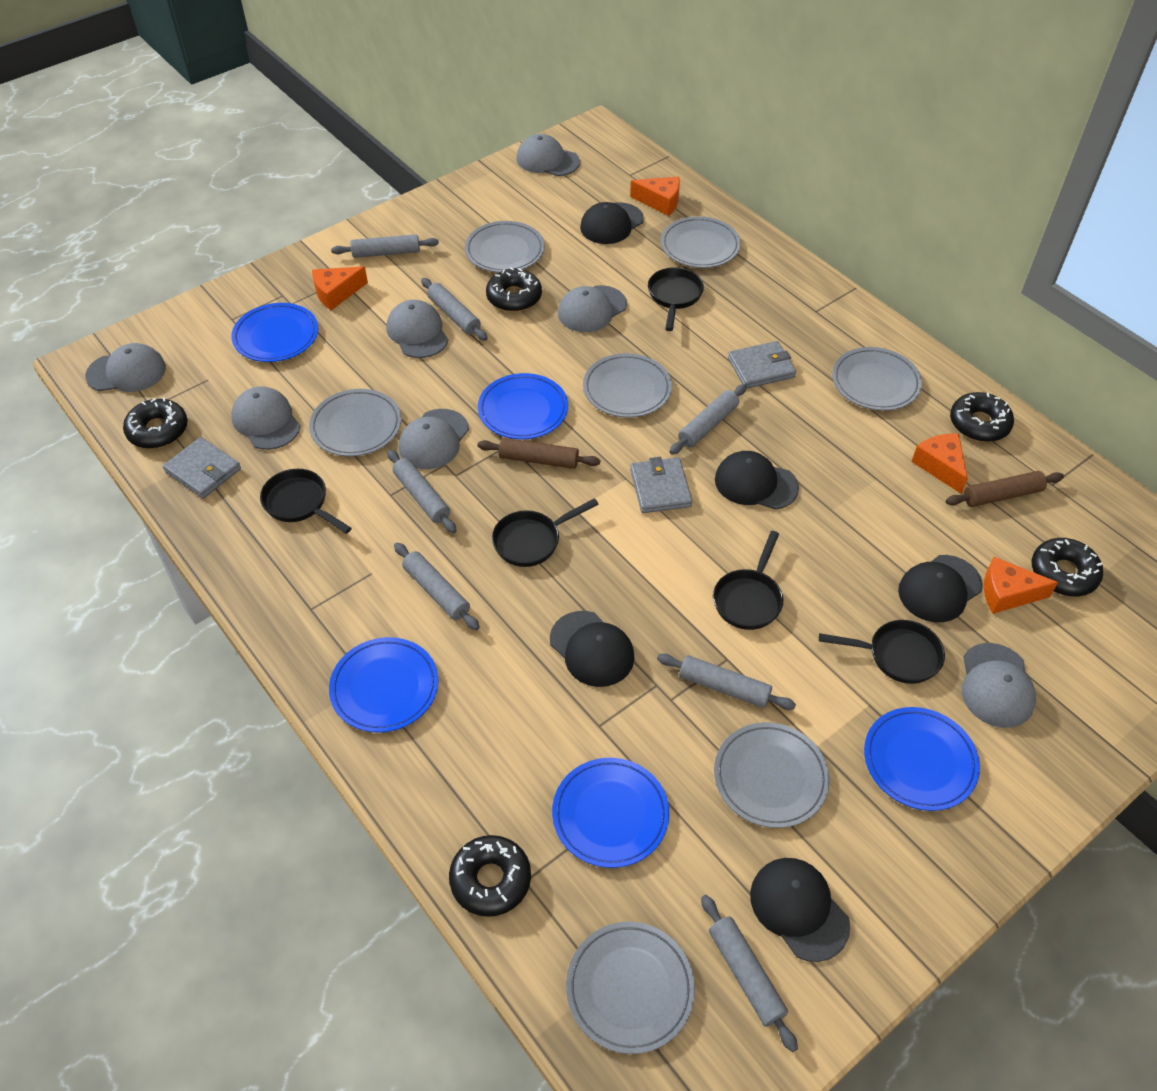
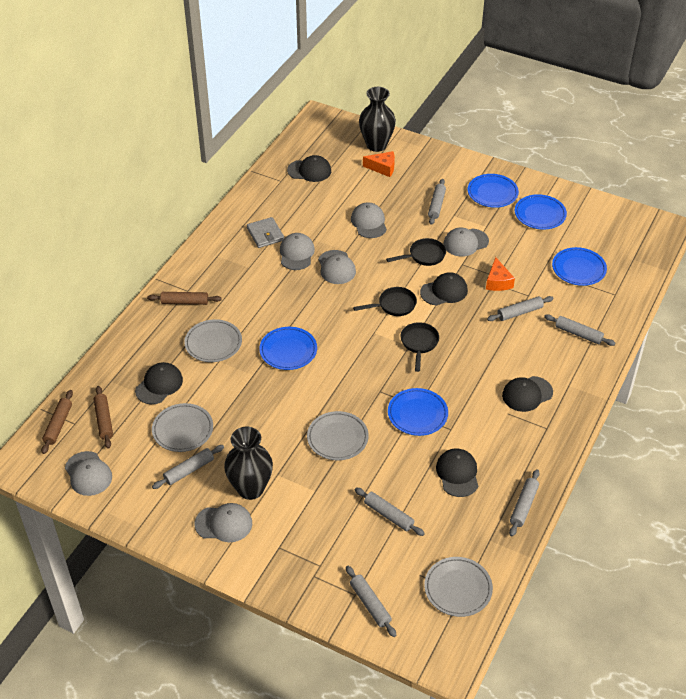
black donut: [123,397,188,449] [449,835,531,917] [486,267,542,312] [950,392,1014,442] [1032,538,1103,596] = 5 -> none = 0
black pan: [260,469,352,534] [492,498,599,567] [648,267,704,331] [713,531,783,630] [819,620,945,684] = 5 -> [353,287,417,316] [386,238,446,266] [401,322,439,372] = 3
black vase: none = 0 -> [224,427,273,500] [359,87,396,152] = 2
brown rolling pin: [478,438,600,469] [946,471,1064,507] = 2 -> [41,390,73,454] [94,386,113,449] [147,292,222,305] = 3
grey cap: [85,343,166,392] [231,386,301,450] [387,300,448,358] [399,409,469,469] [516,134,580,176] [558,285,627,332] [962,643,1036,728] = 7 -> [65,451,112,496] [194,503,252,542] [280,233,315,270] [318,250,356,284] [351,202,387,238] [443,228,489,257] = 6
grey plate: [309,389,401,457] [465,221,545,273] [566,922,695,1054] [583,353,672,418] [661,216,741,268] [714,722,830,828] [832,347,922,411] = 7 -> [152,403,213,452] [184,319,242,362] [307,411,369,460] [424,557,493,617] = 4
grey wallet: [163,437,241,498] [630,457,693,513] [728,341,796,389] = 3 -> [247,217,284,248] = 1
orange cheese: [312,266,368,310] [630,177,680,216] [911,433,968,494] [984,557,1058,614] = 4 -> [363,151,395,177] [486,257,515,291] = 2

